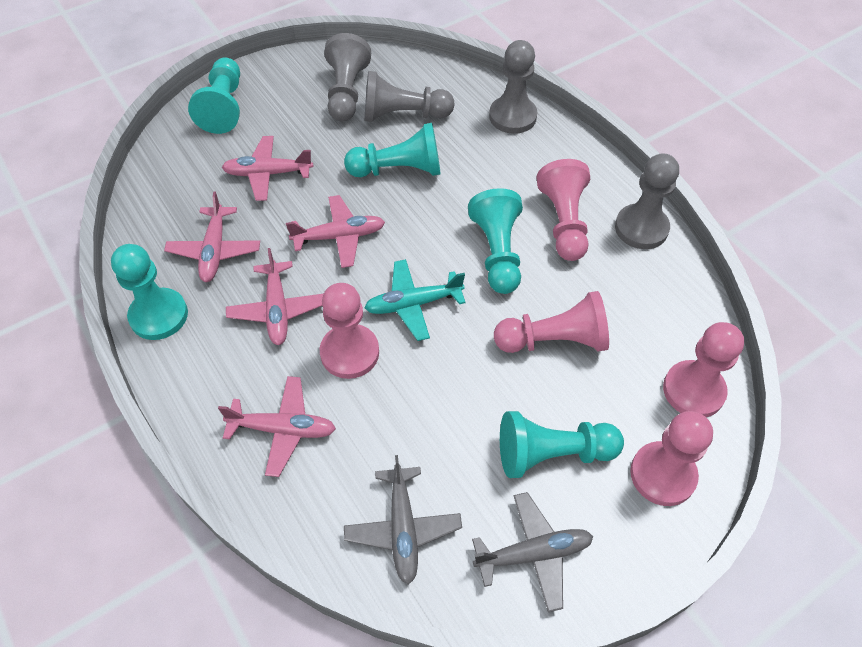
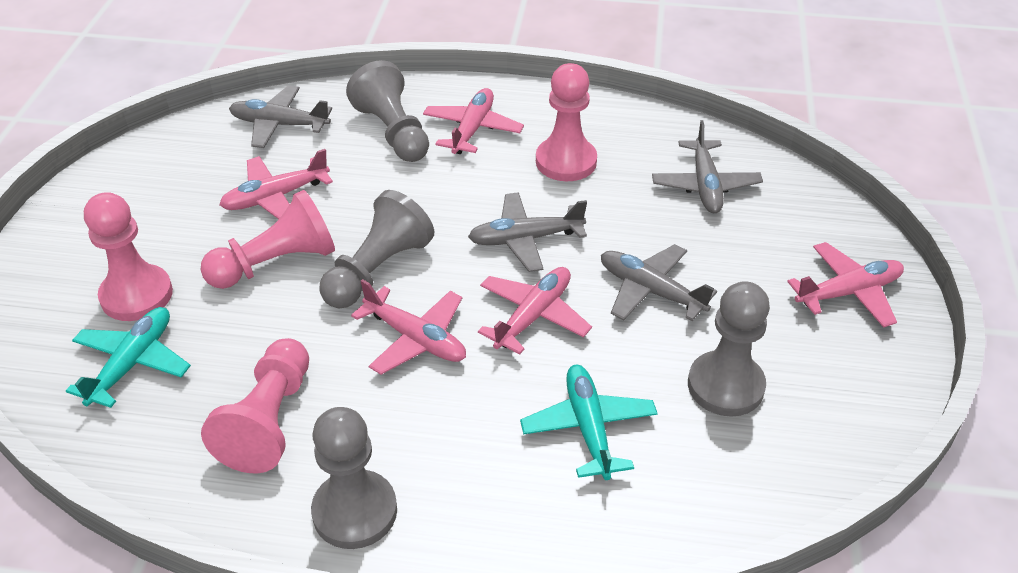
grey plane: [344,455,462,585] [472,492,593,612] = 2 -> [229,86,332,148] [468,192,587,272] [601,244,717,321] [652,120,763,213] = 4
pink pawn: [320,283,379,379] [494,291,609,353] [536,159,590,261] [630,411,713,506] [663,322,744,417] = 5 -> [84,192,173,321] [201,190,335,289] [201,338,309,473] [536,63,597,181] = 4
turquoise pawn: [111,244,188,340] [188,57,240,134] [344,123,441,177] [468,188,523,294] [500,411,624,478] = 5 -> none = 0
turquoise plane: [364,259,466,341] = 1 -> [66,307,191,408] [520,365,658,480] = 2

